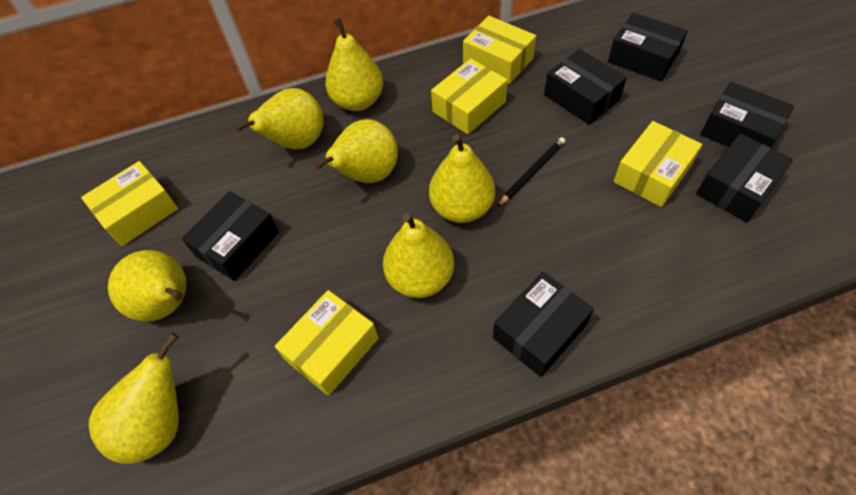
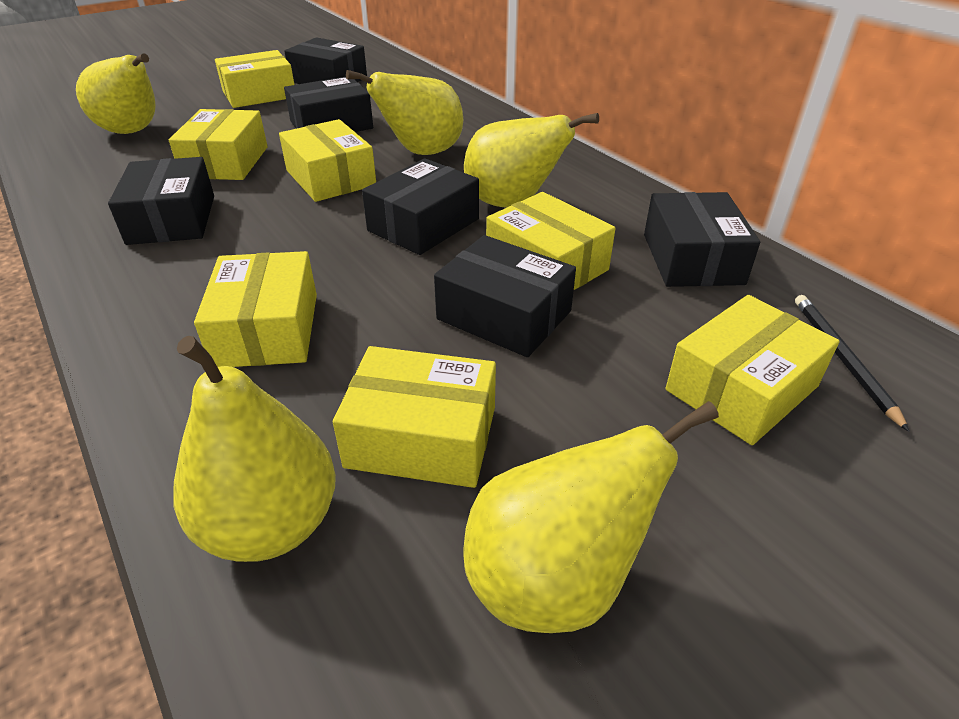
yellow box: [81,161,178,246] [275,290,379,396] [431,58,508,134] [463,16,536,84] [613,121,702,207] = 5 -> [169,109,268,180] [194,251,317,367] [215,50,295,108] [279,119,376,202] [333,346,496,488] [486,192,616,290] [666,295,840,445] = 7
yellow pear: [89,333,179,464] [108,250,187,322] [234,88,324,149] [314,119,398,183] [325,17,383,111] [383,213,454,298] [429,134,495,223] = 7 -> [76,53,155,134] [174,336,336,562] [346,70,463,155] [463,401,719,633] [464,113,599,208] = 5

